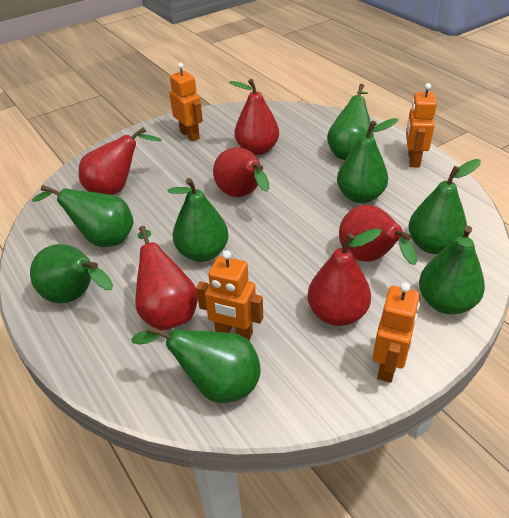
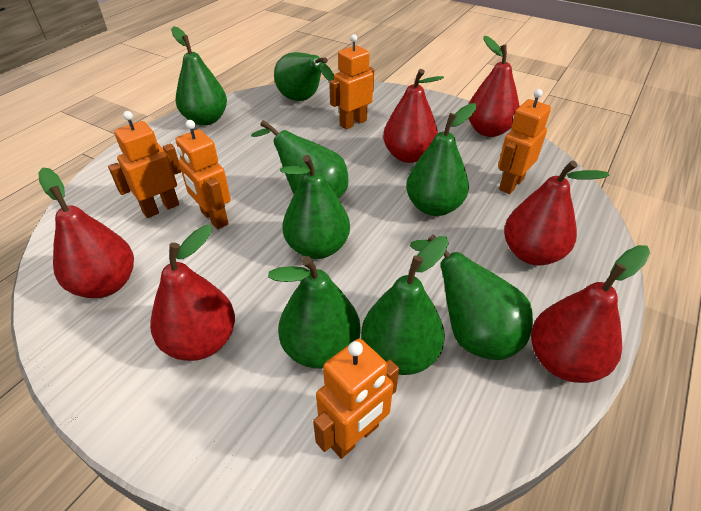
orange robot: [169,63,203,142] [196,250,263,340] [373,282,420,383] [406,83,437,168] = 4 -> [108,111,181,218] [176,120,231,229] [313,339,399,459] [329,34,374,129] [498,89,551,194] = 5

